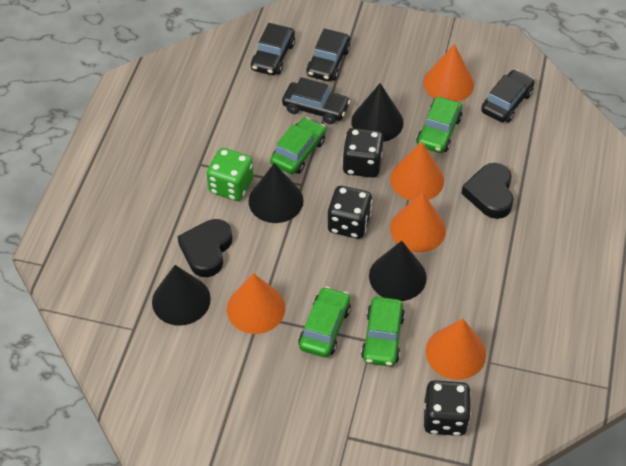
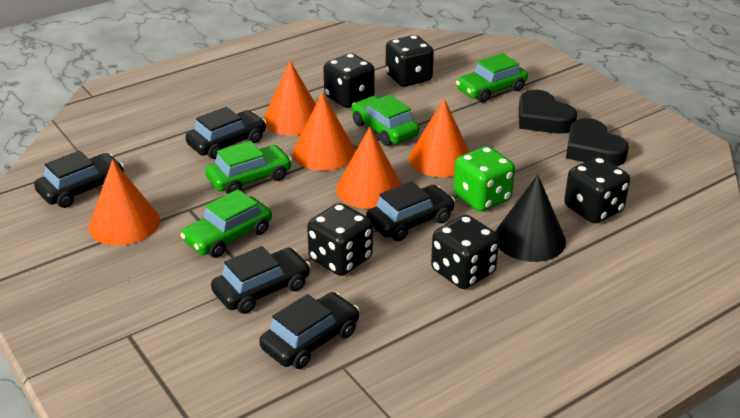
black car: [251,23,295,75] [282,77,350,124] [306,28,350,81] [481,70,535,123] = 4 -> [34,151,124,208] [186,107,266,159] [211,246,311,314] [259,292,360,369] [366,181,455,241] = 5
black cone: [152,265,211,326] [248,163,304,223] [351,83,403,142] [369,241,427,301] = 4 -> [495,175,566,262] = 1
black dice: [328,186,372,239] [342,128,383,178] [424,380,471,436] = 3 -> [307,203,373,276] [323,53,375,108] [386,35,434,87] [431,215,499,289] [564,157,630,223] = 5

